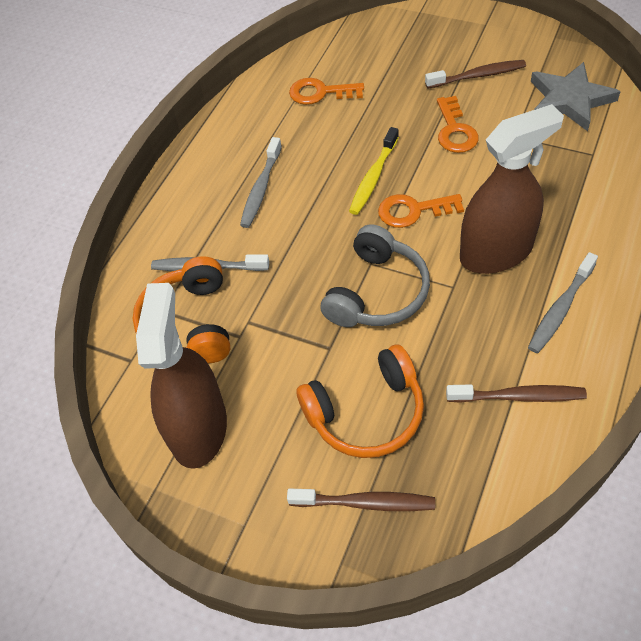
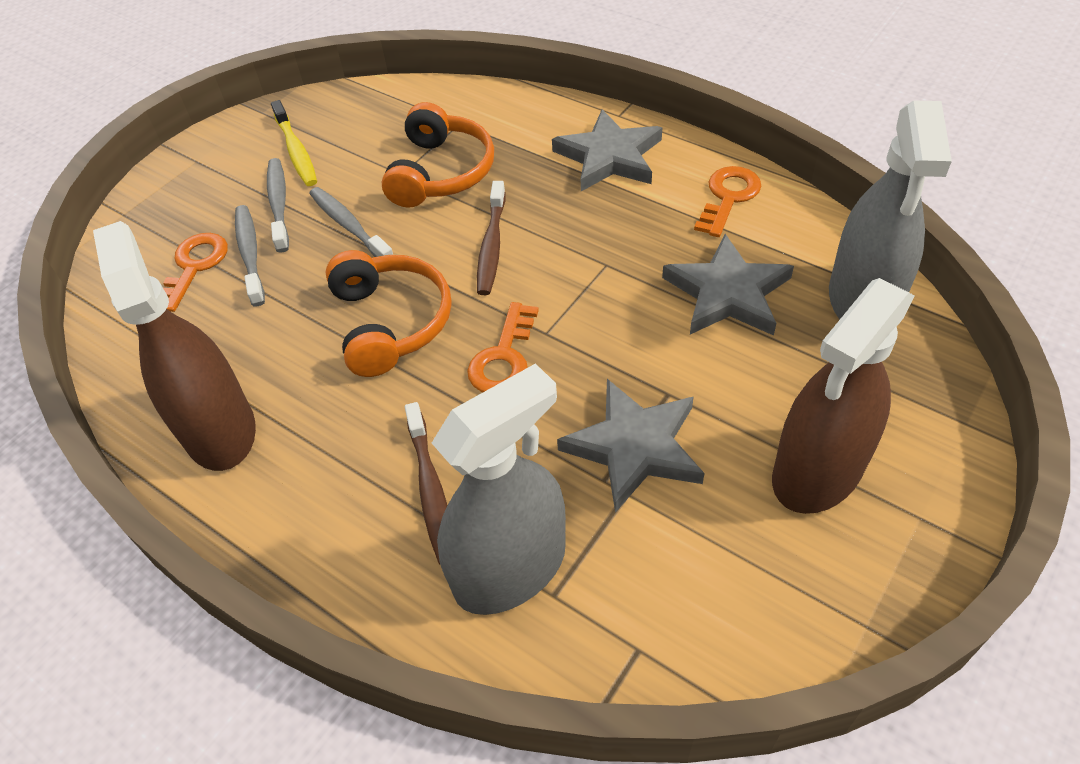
brown toothbrush: [287,489,435,511] [425,60,526,88] [446,384,587,403] = 3 -> [405,402,447,564] [477,181,506,295] = 2
grey headphones: [320,225,430,327] = 1 -> none = 0
grey spray bottle: none = 0 -> [432,363,566,615] [829,101,952,319] = 2
grey star: [531,62,621,131] = 1 -> [552,109,662,191] [557,379,704,513] [662,234,794,336] = 3

